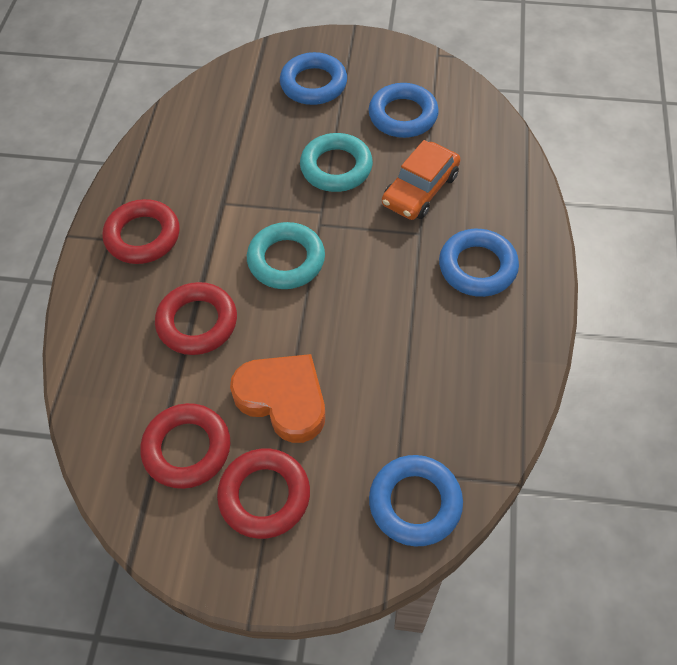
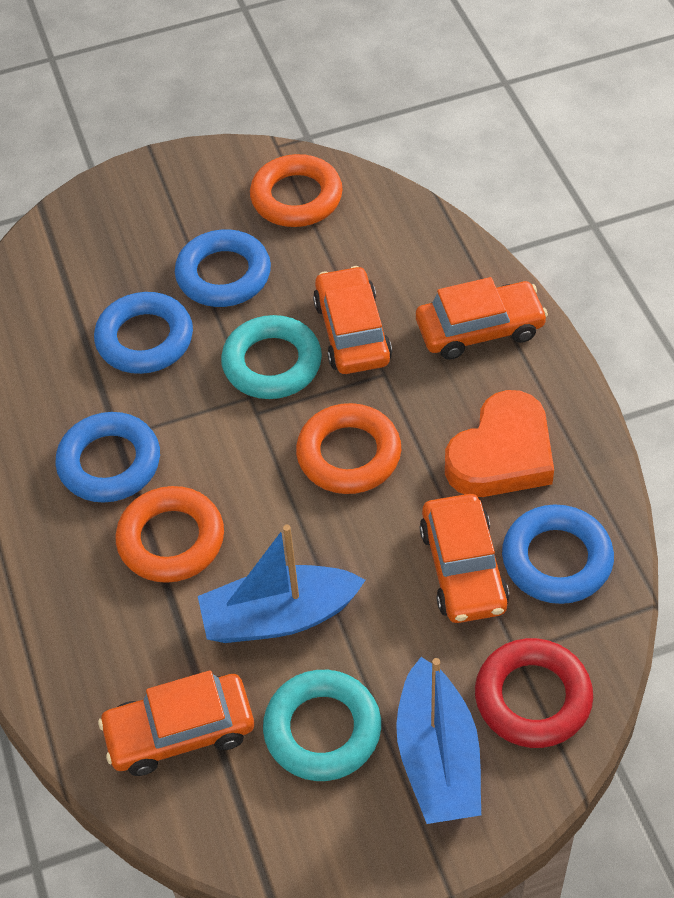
blue boat: none = 0 -> [198,525,366,643] [396,657,481,824] = 2
orange car: [382,140,461,220] = 1 -> [98,670,254,776] [313,266,392,374] [416,277,548,360] [420,494,509,623] = 4
orange ring: none = 0 -> [116,486,224,583] [250,154,343,227] [296,403,401,494] = 3
red ring: [102,199,179,264] [140,403,231,489] [155,282,237,355] [217,448,310,539] = 4 -> [475,638,593,748] = 1

